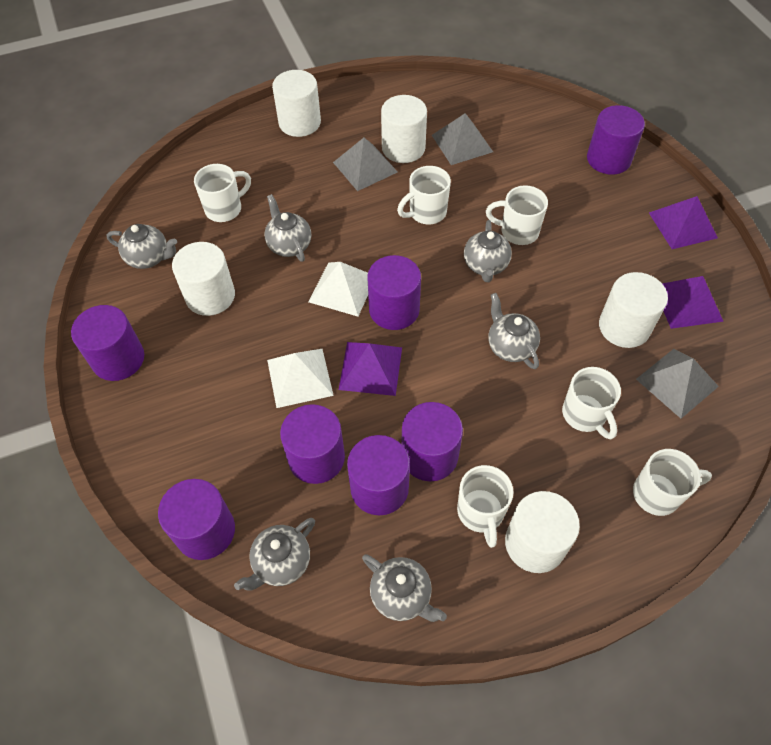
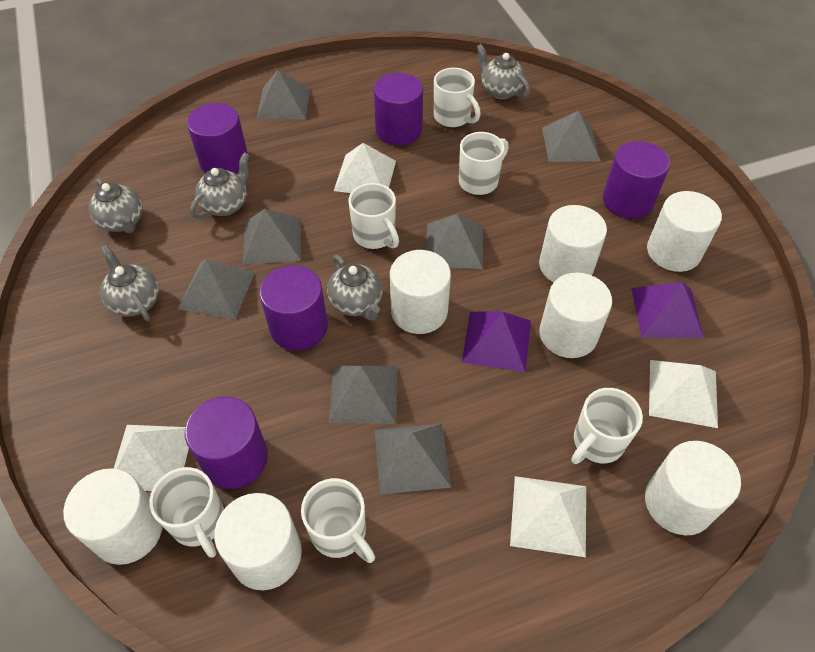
grey pyramid: [333,138,398,191] [432,113,493,165] [636,349,719,419] = 3 -> [178,260,255,319] [243,209,301,265] [257,70,310,119] [329,365,398,424] [375,424,451,494] [426,214,483,269] [542,111,600,162] = 7
grey teapot: [107,224,177,269] [234,518,315,591] [264,194,311,262] [362,554,447,622] [464,220,512,282] [488,293,540,369] = 6 -> [89,178,143,233] [100,245,159,321] [190,152,250,219] [327,255,383,321] [477,44,530,99] = 5
purple cylinder: [71,305,144,381] [158,479,235,560] [280,404,345,484] [347,435,410,515] [367,255,421,330] [402,402,463,481] [587,105,645,175] = 7 -> [185,397,268,489] [187,103,248,174] [259,265,328,351] [374,73,423,146] [603,141,670,219] = 5
purple pyramid: [339,342,402,396] [649,196,718,249] [662,276,724,329] = 3 -> [462,312,531,372] [631,282,704,338] = 2
white cylinder: [172,242,235,316] [272,70,321,137] [381,95,427,163] [505,491,580,573] [599,272,668,348] = 5 -> [63,468,162,565] [214,493,302,590] [390,250,451,334] [539,205,607,283] [539,273,612,358] [645,441,741,535] [647,191,722,272] = 7
white pyramid: [267,349,334,408] [309,262,368,316] = 2 -> [114,425,189,491] [334,143,396,193] [510,476,586,557] [649,360,718,428] = 4

